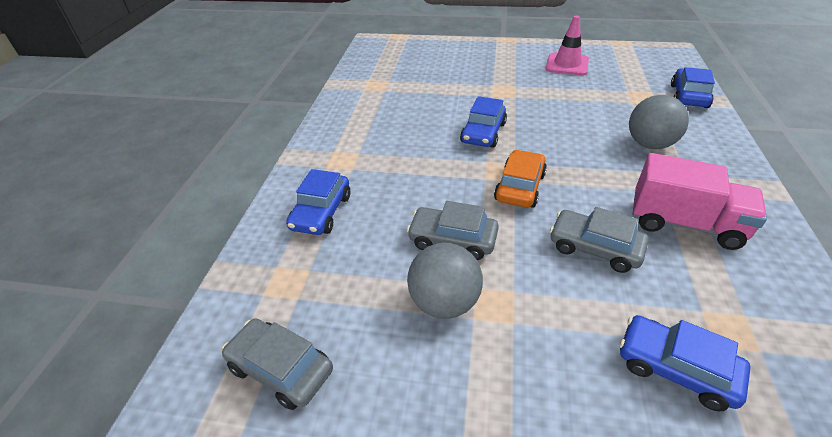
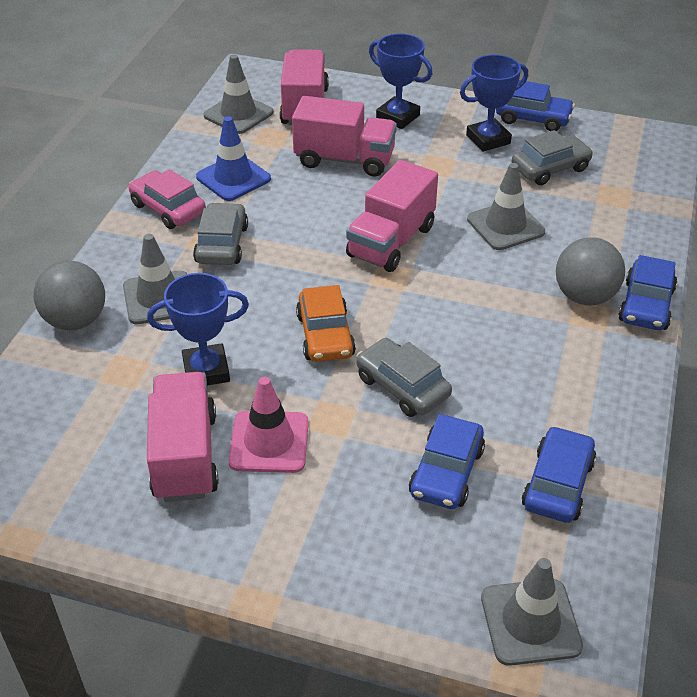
blue traffic cone: none = 0 -> [196,116,271,201] = 1
blue trophy: none = 0 -> [147,273,249,386] [369,34,432,129] [460,54,528,152] = 3
grey traffic cone: none = 0 -> [123,234,187,324] [204,55,273,134] [467,163,545,250] [481,558,583,666] = 4
pink car: none = 0 -> [129,169,206,229] = 1
pink truck: [632,153,767,250] = 1 -> [147,372,219,502] [280,49,329,125] [292,96,397,177] [346,160,438,272] = 4

